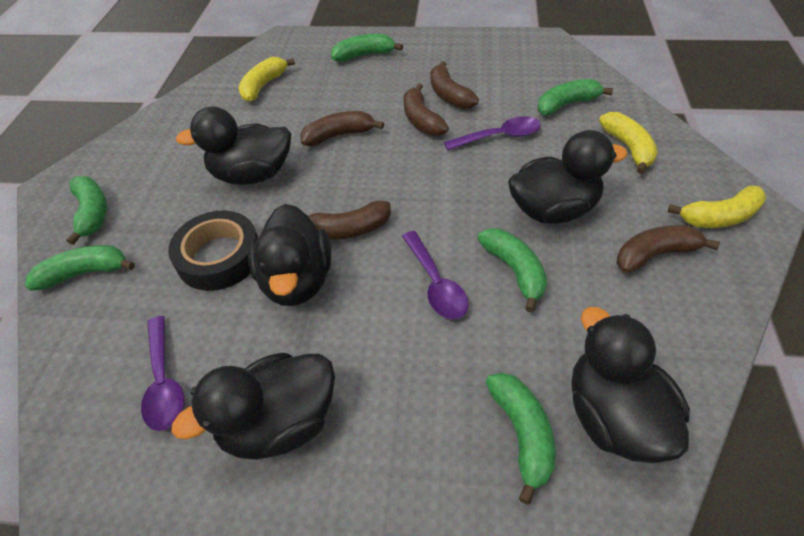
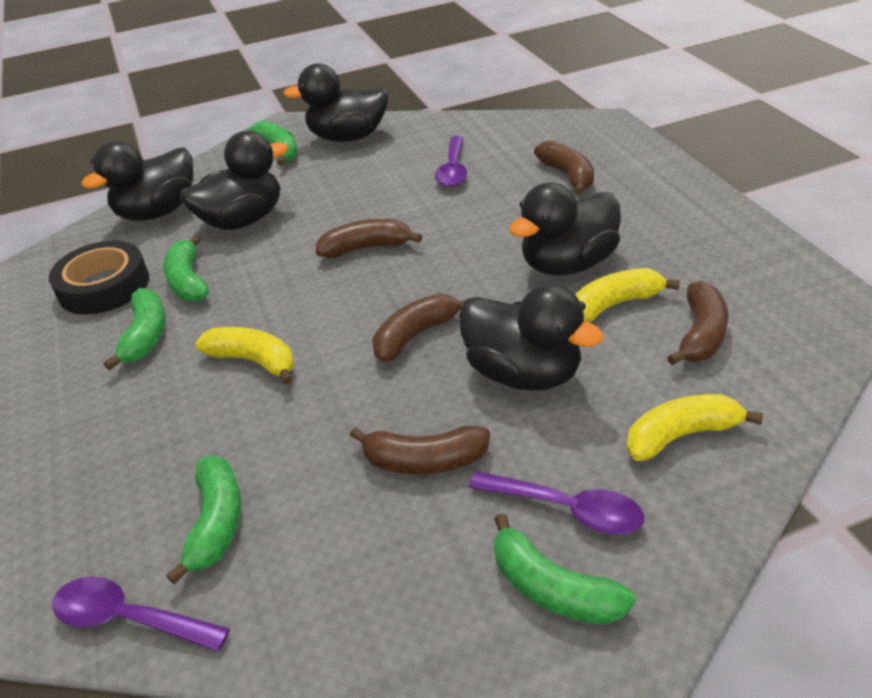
green banana: [25,245,135,291] [67,176,107,245] [331,34,403,62] [477,228,547,312] [486,373,556,504] [538,79,613,115] = 6 -> [104,288,166,370] [163,235,209,302] [166,456,241,584] [249,121,298,166] [494,513,636,624] = 5

